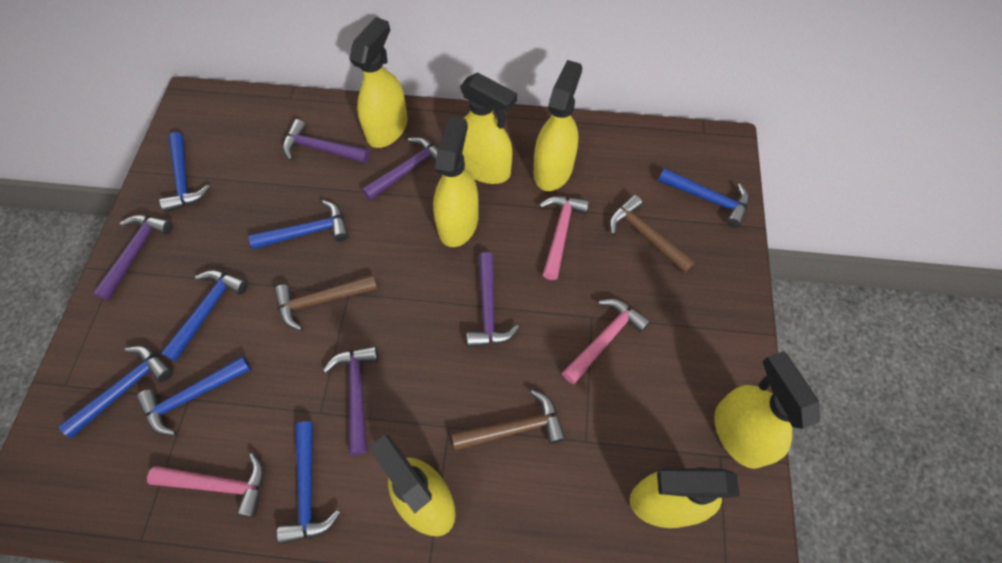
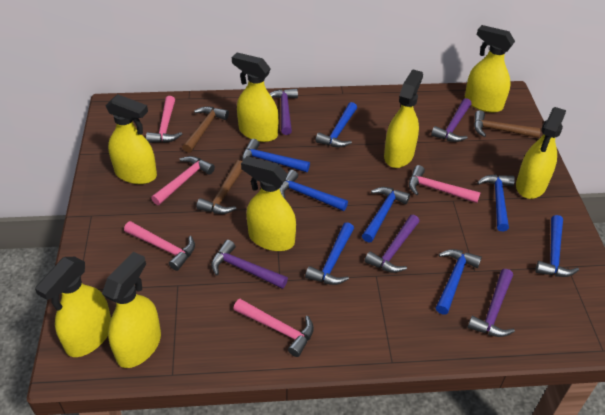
blue hammer: [59,346,173,438] [136,356,251,436] [159,132,210,212] [161,270,248,362] [249,200,349,249] [277,421,340,545] [658,168,749,228] = 7 -> [242,139,310,172] [280,170,348,211] [305,222,354,285] [315,102,357,147] [362,187,410,243] [436,249,482,314] [477,174,515,232] [535,215,579,277] = 8
pink hammer: [147,453,264,517] [539,196,589,280] [562,299,650,384] = 3 -> [124,221,195,271] [146,96,182,143] [151,156,215,205] [234,299,314,357] [409,165,481,203] = 5
yellow spray bottle: [349,17,408,148] [368,435,456,537] [433,116,479,247] [460,73,517,184] [534,60,582,191] [630,467,740,528] [714,351,820,469] = 7 -> [35,257,111,357] [102,252,161,368] [105,94,157,184] [232,53,279,142] [241,156,296,251] [384,69,423,168] [465,25,515,113] [516,107,566,199] = 8

